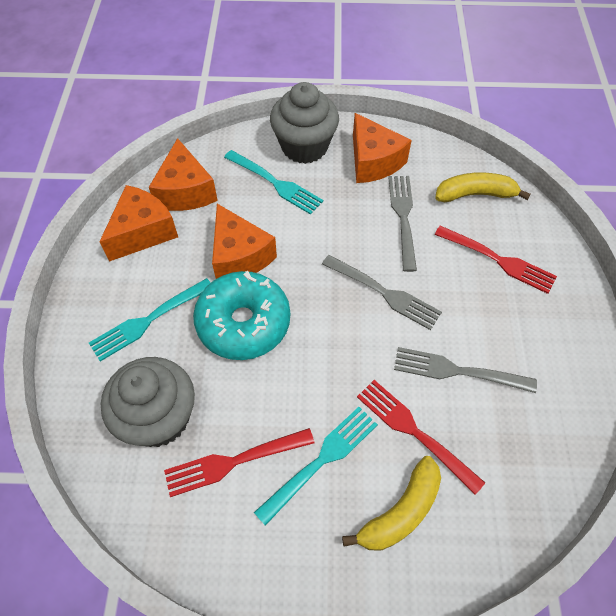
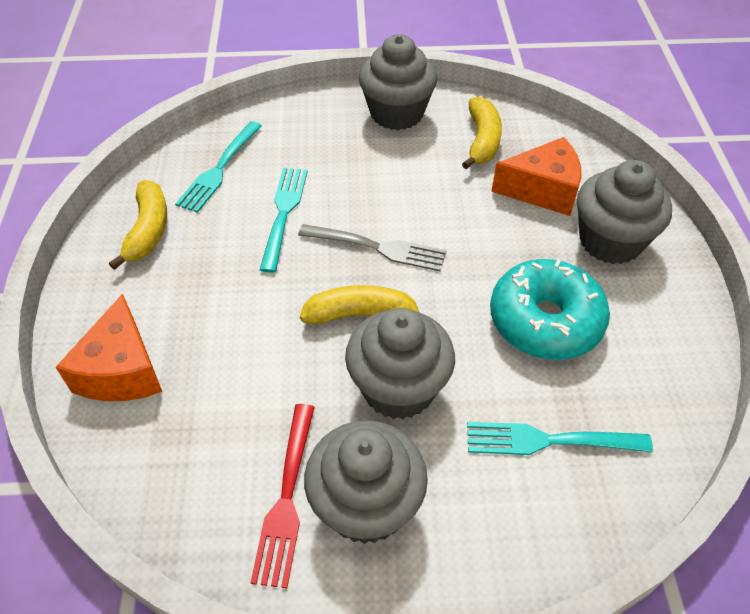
grey cupcake: [101,357,195,447] [270,82,339,164] = 2 -> [304,420,428,544] [345,308,455,420] [359,34,438,130] [577,160,672,264] = 4
grey fork: [322,255,442,330] [388,176,417,272] [394,347,537,393] = 3 -> [298,224,446,271] = 1
orange cheese: [99,185,178,262] [149,138,218,211] [212,204,277,279] [353,113,412,183] = 4 -> [56,294,162,401] [491,137,581,216] = 2
red fork: [164,428,315,497] [357,380,485,495] [434,226,557,294] = 3 -> [250,404,315,588] = 1
yellow banana: [342,456,441,551] [435,172,531,202] = 2 -> [109,180,167,270] [300,285,419,324] [462,97,502,169] = 3

